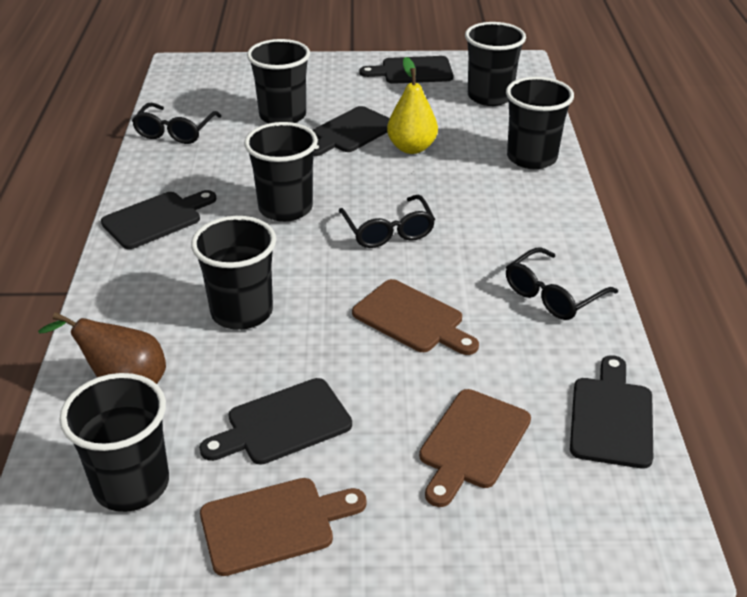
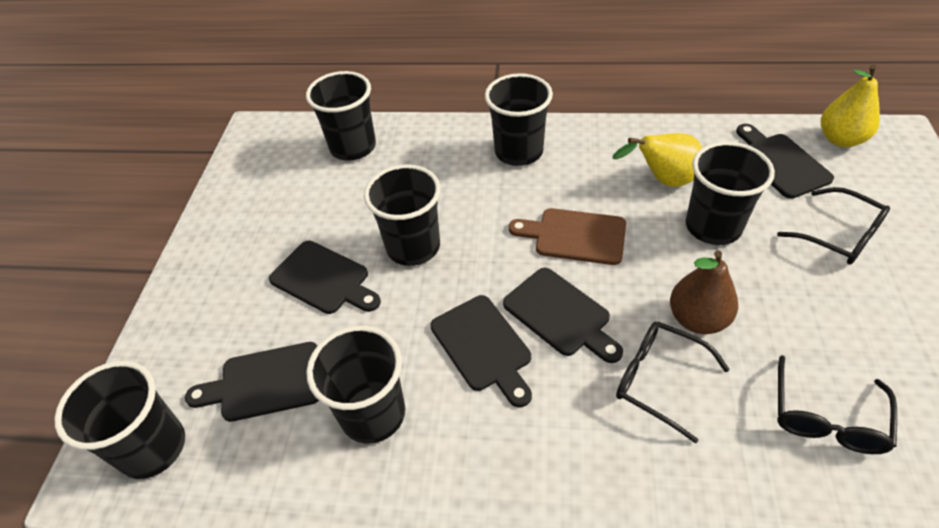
brown cutting board: [200,478,367,576] [352,279,479,355] [419,389,531,507] = 3 -> [509,208,626,265] = 1
yellow pear: [387,57,438,154] = 1 -> [612,133,703,187] [821,64,880,147] = 2

